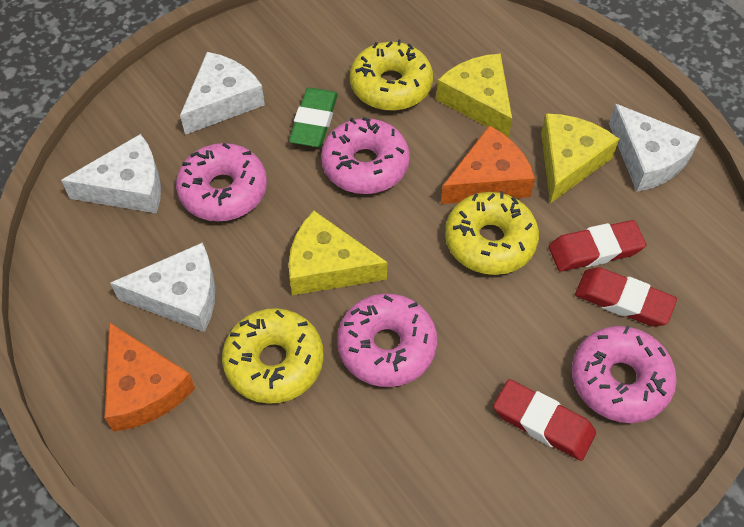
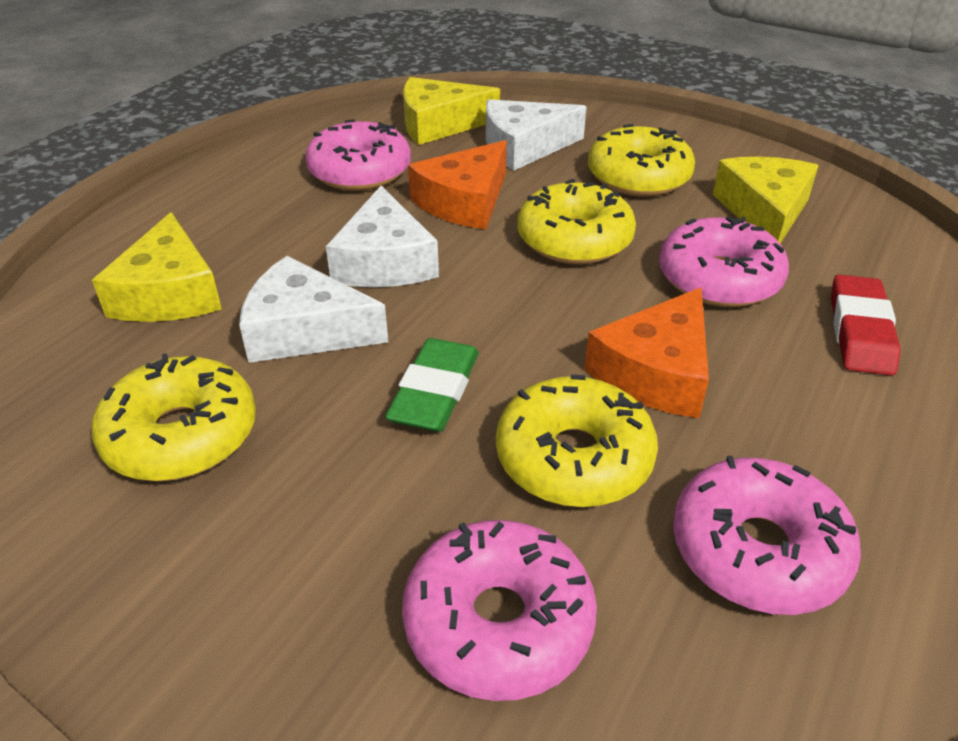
red eraser: [493,379,596,461] [549,220,646,271] [575,267,677,327] = 3 -> [831,274,901,376] = 1
white cheese: [61,134,161,213] [110,242,215,332] [180,52,265,135] [609,104,700,192] = 4 -> [239,256,388,363] [326,186,439,287] [486,99,587,171] = 3
yellow donut: [222,308,324,404] [350,39,433,111] [445,191,539,275] = 3 -> [92,353,256,481] [496,374,658,507] [518,179,636,264] [588,124,695,197] = 4

